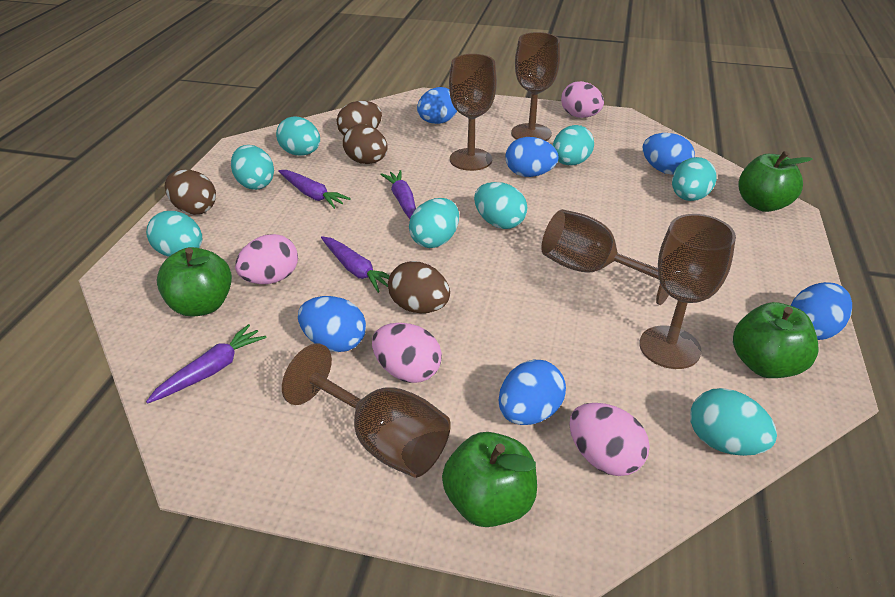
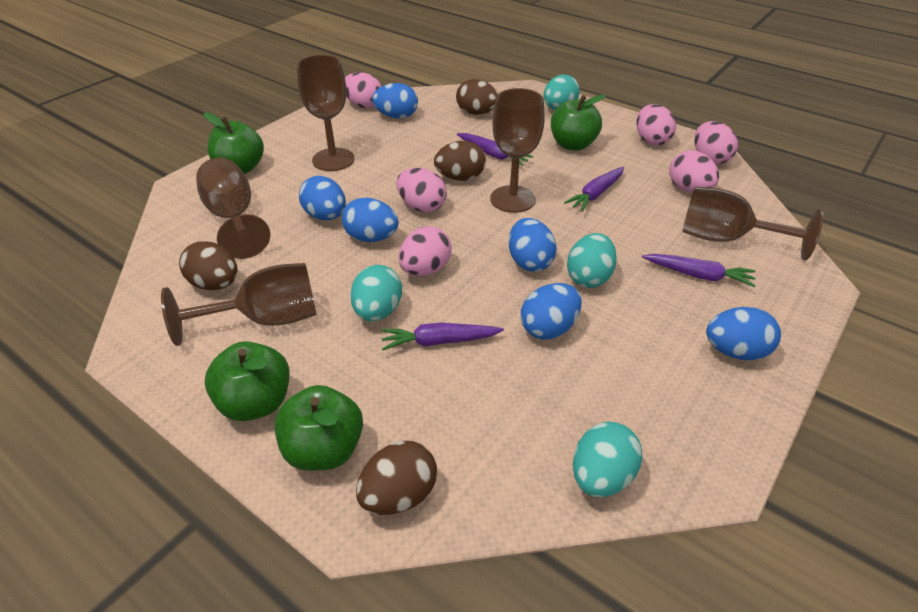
pink egg: [235,234,298,284] [372,323,442,383] [561,81,604,118] [569,403,650,476] = 4 -> [345,72,382,108] [396,168,447,213] [399,226,452,276] [636,104,676,146] [669,150,719,193] [694,121,738,164] = 6
turquoise egg: [146,211,202,257] [231,145,274,190] [276,116,320,156] [409,198,459,248] [474,182,527,229] [553,125,594,166] [672,157,716,201] [690,388,777,456] = 8 -> [350,265,402,321] [544,75,580,110] [567,233,617,288] [573,422,642,497] = 4

